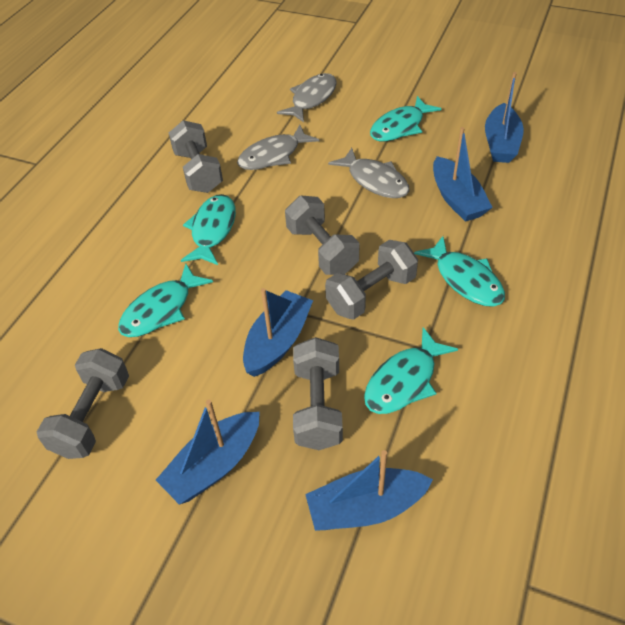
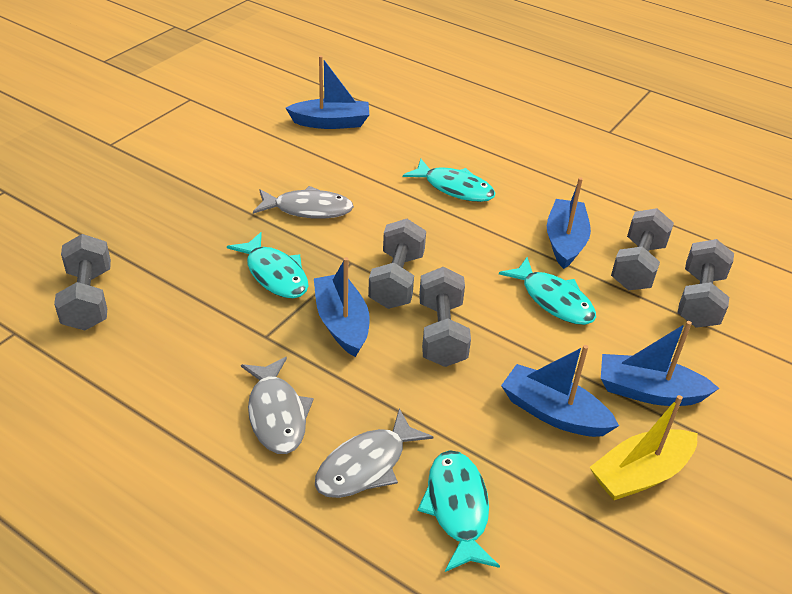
turquoise fish: [118,264,213,337] [181,194,236,265] [364,327,458,414] [370,96,441,141] [414,236,505,307] = 5 -> [227,232,309,298] [403,158,496,202] [417,450,500,572] [499,257,596,325] = 4
yellow boat: none = 0 -> [589,395,698,500] = 1

